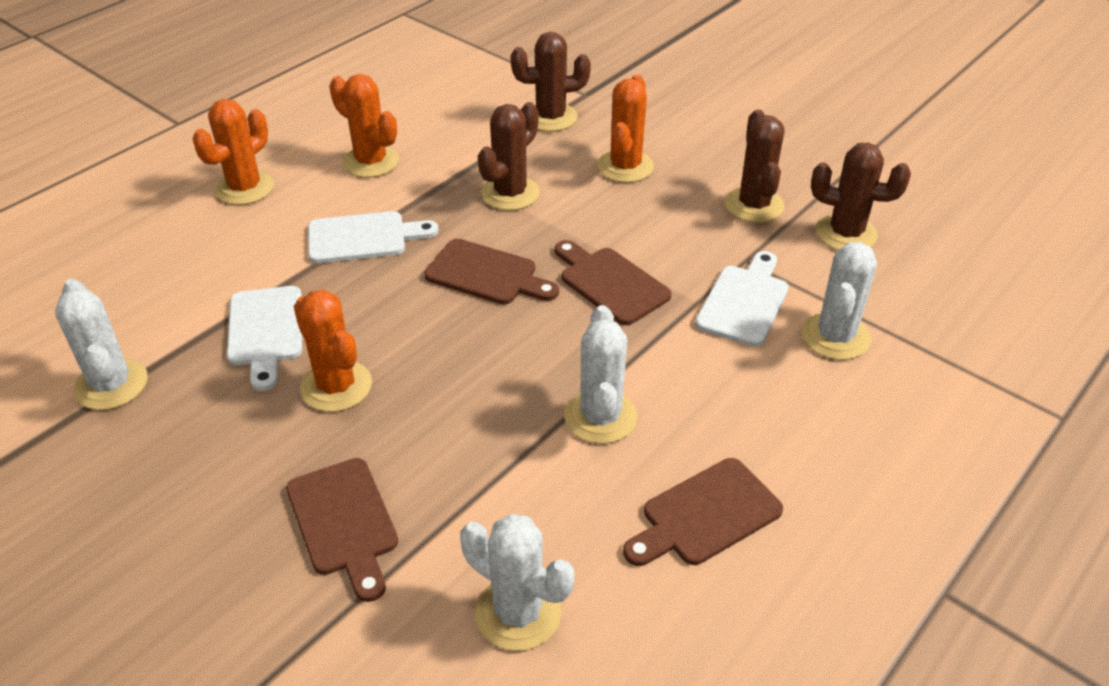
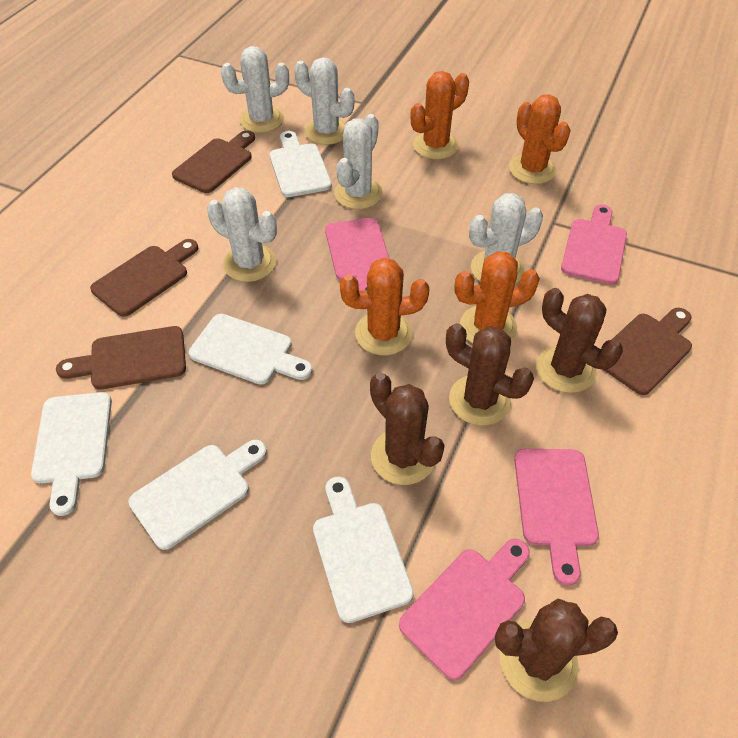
pink cutting board: none = 0 -> [325,218,390,291] [399,539,530,680] [514,449,599,586] [561,204,627,285] = 4
white cactus: [55,279,148,410] [460,514,574,651] [564,305,638,444] [802,242,877,360] = 4 -> [207,187,277,282] [221,46,289,133] [294,57,354,145] [334,114,383,209] [469,193,543,284] = 5
white cutting board: [227,286,302,391] [308,211,439,263] [695,251,789,347] = 3 -> [31,392,112,516] [128,440,267,550] [189,314,312,385] [270,131,332,197] [313,476,414,623] = 5

